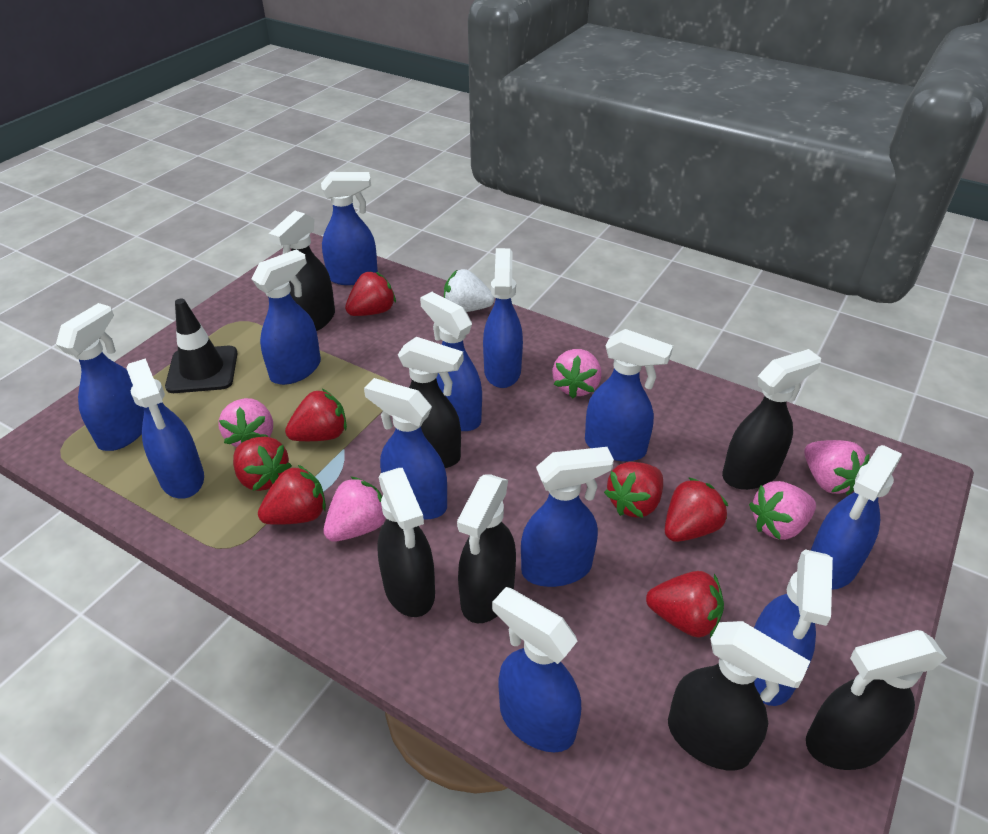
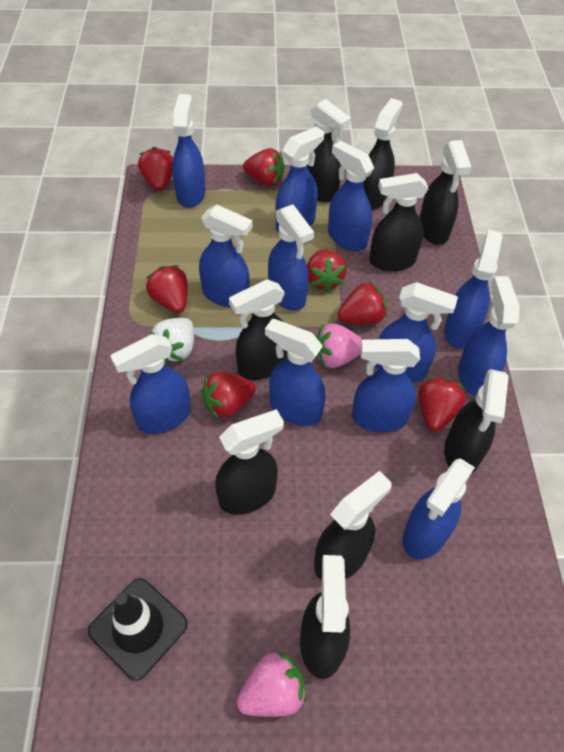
black spray bottle: [269,211,335,331] [377,468,435,617] [398,337,464,468] [457,474,516,623] [668,621,810,771] [722,349,821,490] [806,630,947,770] = 7 -> [215,409,284,515] [229,279,288,380] [300,555,350,679] [307,99,351,202] [314,471,392,580] [364,98,402,210] [369,173,428,272] [420,140,472,245] [444,369,509,474] = 9
pink strawberry: [218,398,273,447] [324,476,386,542] [552,349,601,399] [749,481,816,540] [804,440,870,495] = 5 -> [237,651,307,717] [316,323,363,368] = 2

